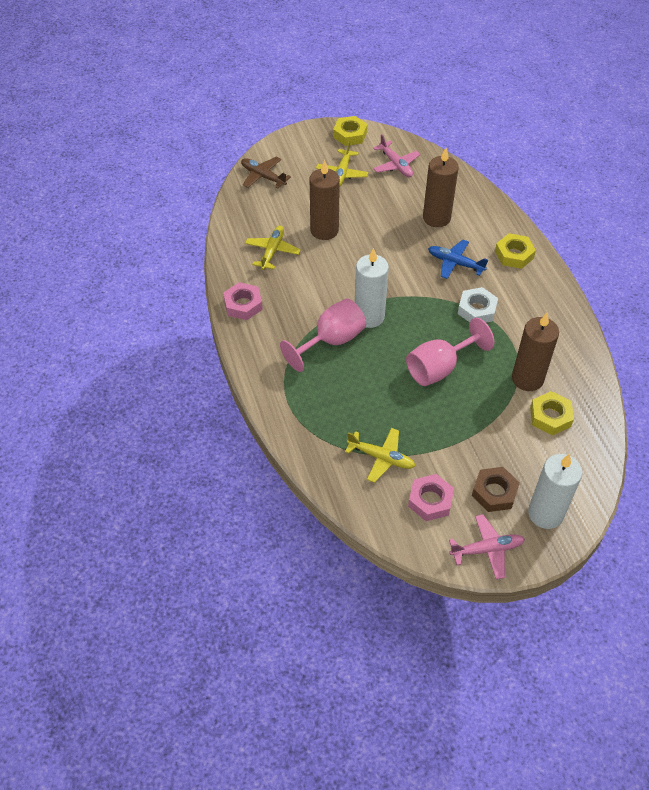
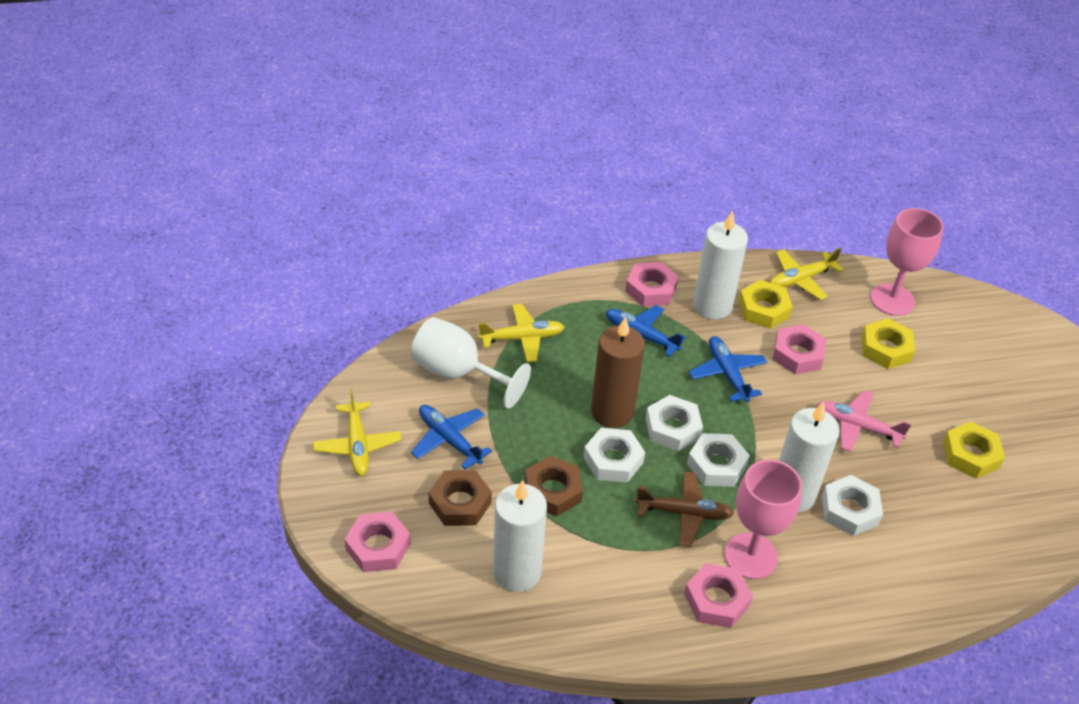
blue plane: [428,240,488,279] = 1 -> [411,405,492,470] [606,305,686,357] [689,336,767,402] = 3
brown candle: [310,160,340,240] [423,148,459,227] [512,313,559,391] = 3 -> [591,317,645,428] = 1
brown nut: [472,467,520,512] = 1 -> [429,470,492,526] [525,456,583,517] = 2
pink nut: [223,282,263,320] [408,474,454,521] = 2 -> [344,512,411,572] [625,262,679,307] [684,563,753,628] [772,324,826,374] = 4
pink plane: [373,134,420,177] [449,514,525,579] = 2 -> [816,390,911,452] = 1
white candle: [355,248,389,328] [528,454,582,529] = 2 -> [493,480,547,592] [693,210,748,320] [779,401,840,512] = 3
white goblet: none = 0 -> [411,317,531,409] = 1
white nut: [458,287,498,323] = 1 -> [583,428,645,483] [645,395,703,451] [687,433,750,487] [822,475,883,536] = 4

